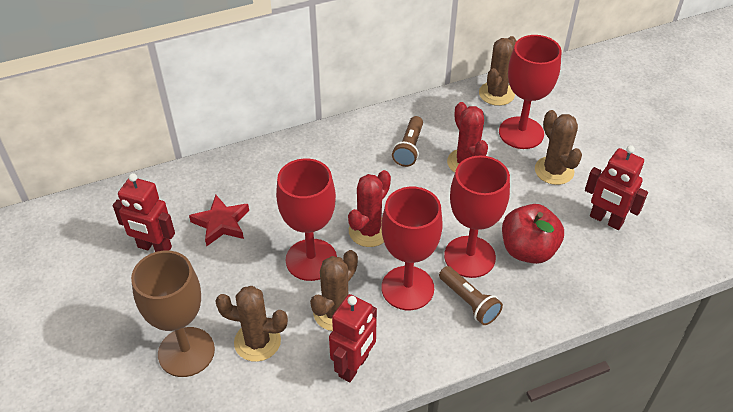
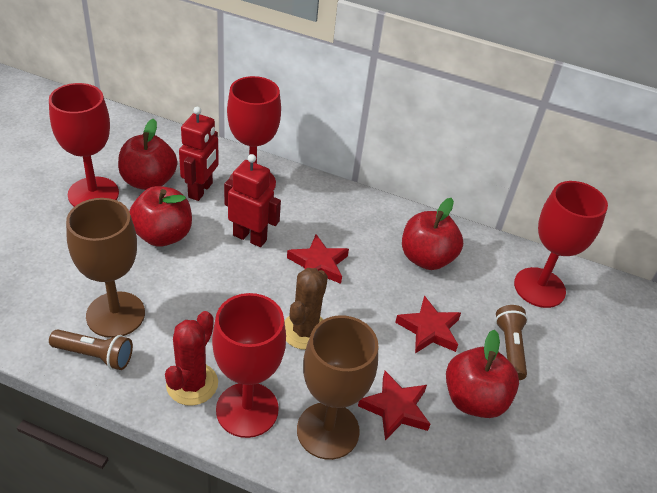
brown cactus: [215,286,288,362] [310,250,358,331] [479,36,517,106] [535,110,582,185] = 4 -> [284,268,328,350] = 1
brown goblet: [131,250,215,377] = 1 -> [66,198,145,338] [297,315,378,460] = 2
red apple: [502,204,564,264] = 1 -> [118,119,177,190] [129,186,192,247] [402,198,463,270] [446,330,519,418] = 4
red cactus: [348,170,391,247] [447,102,488,173] = 2 -> [165,311,218,406] = 1
red robot: [113,173,175,252] [329,294,377,382] [585,145,648,230] = 3 -> [179,107,219,201] [224,154,281,247] = 2
red star: [189,195,249,246] = 1 -> [287,234,349,284] [358,371,430,440] [395,296,461,354] = 3

